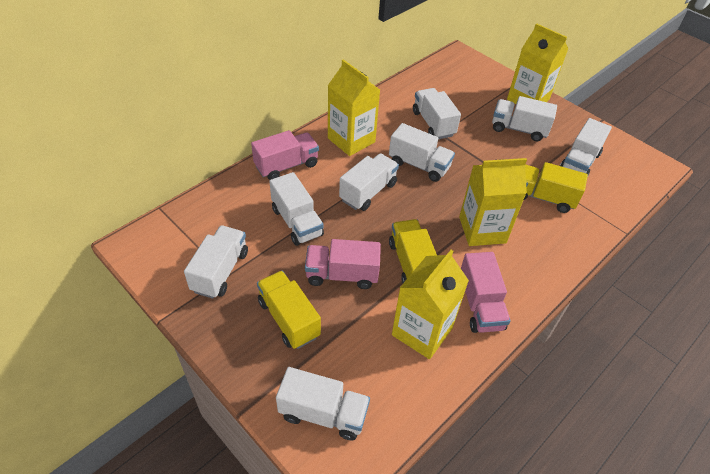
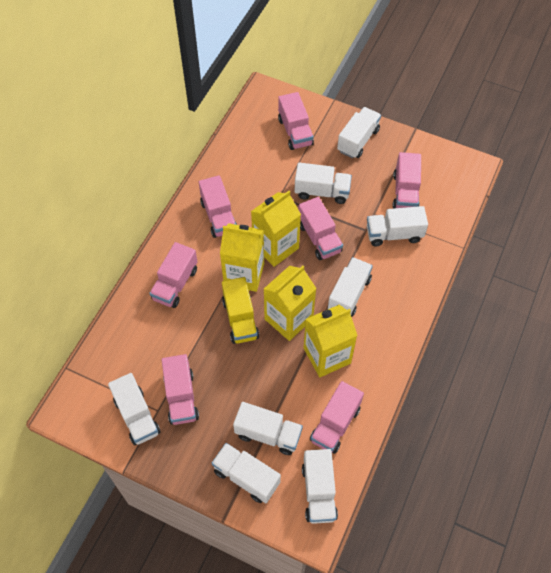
pink truck: [251,130,319,180] [305,239,381,289] [461,252,511,333] = 3 -> [149,242,198,308] [162,354,199,425] [199,175,237,238] [278,92,314,150] [298,197,343,260] [310,381,364,454] [392,152,421,209] = 7
yellow truck: [257,271,321,349] [389,219,437,283] [524,162,588,213] = 3 -> [222,277,259,344] = 1

